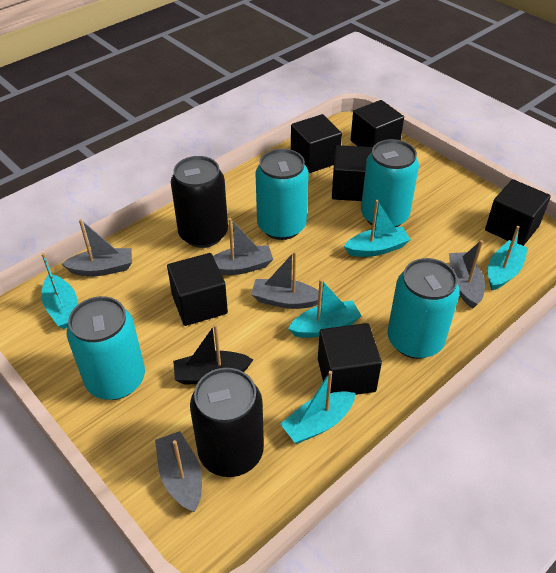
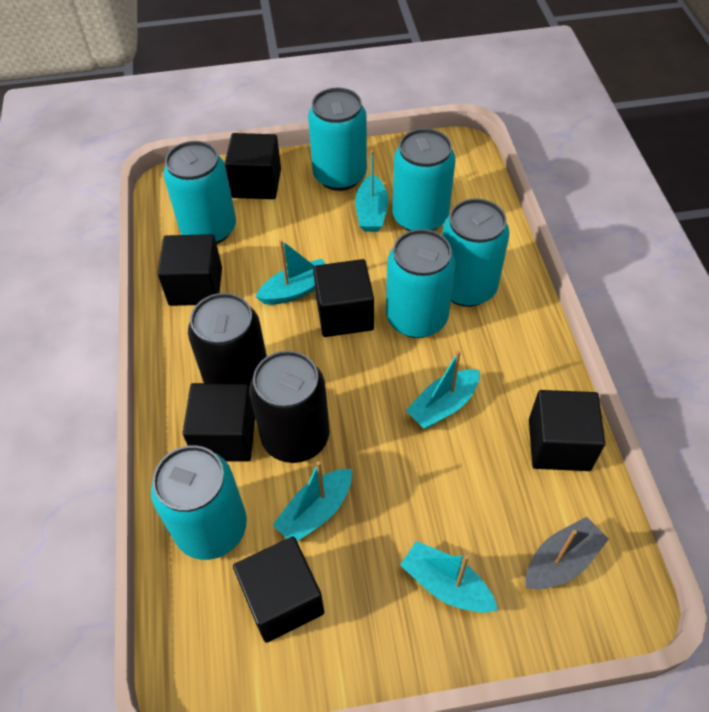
black boat: [173,324,253,385] = 1 -> none = 0
grey boat: [62,219,132,276] [155,431,202,512] [213,218,273,275] [251,251,322,309] [449,240,485,309] = 5 -> [525,517,609,590] = 1
turquoise can: [67,296,145,400] [256,149,309,240] [361,139,419,227] [387,258,460,359] = 4 -> [151,445,247,560] [163,141,236,244] [308,87,367,191] [386,229,456,338] [392,128,455,231] [442,198,509,307] = 6

